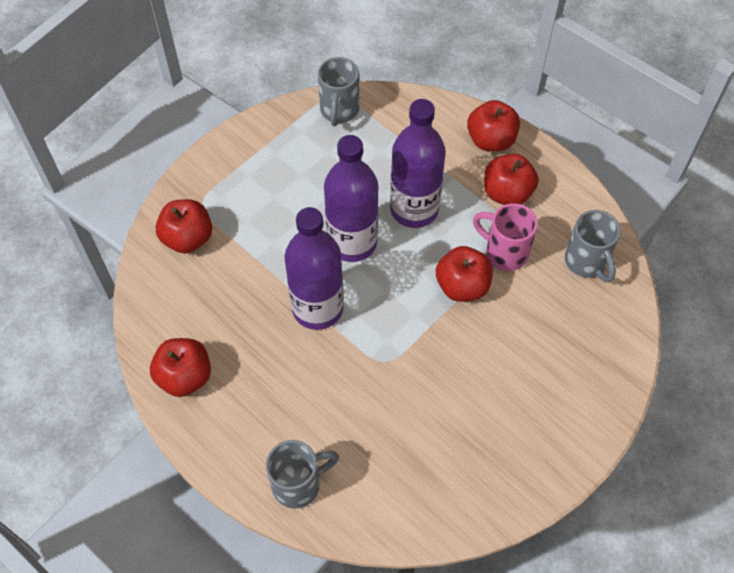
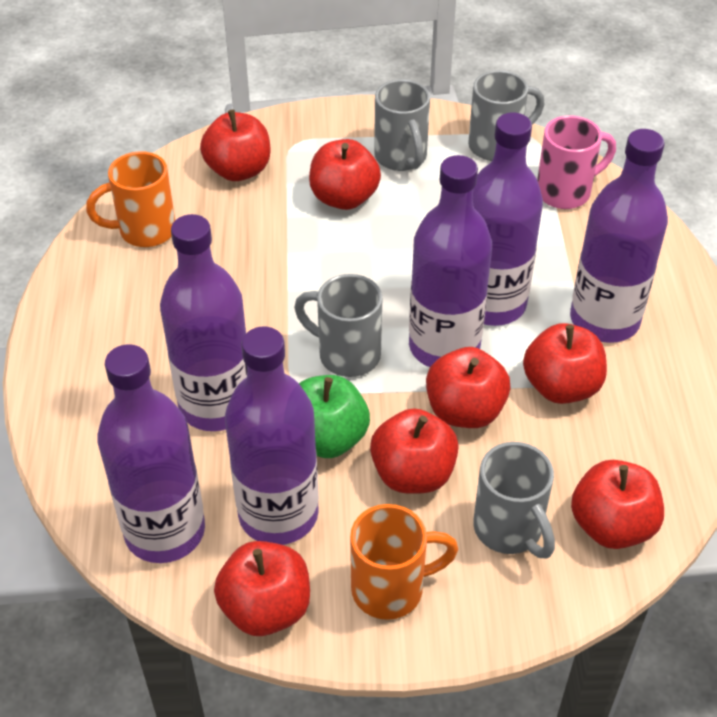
green apple: none = 0 -> [299,375,370,458] = 1
grey mug: [266,440,339,509] [318,57,359,126] [565,210,621,283] = 3 -> [294,274,382,377] [374,79,430,171] [468,70,544,161] [473,442,555,558] = 4
orange mug: none = 0 -> [86,151,175,247] [350,504,458,620] = 2
purple bottle: [285,207,344,330] [324,135,378,262] [390,99,446,228] = 3 -> [97,344,205,563] [160,214,247,431] [225,327,319,545] [409,155,492,367] [473,113,543,326] [570,129,668,343] = 6
red apple: [150,338,211,397] [155,199,212,254] [436,246,493,302] [467,100,520,151] [484,154,539,205] = 5 -> [200,110,270,181] [214,541,310,636] [309,139,381,210] [370,408,459,494] [426,347,511,428] [523,323,607,404] [571,460,664,549] = 7

